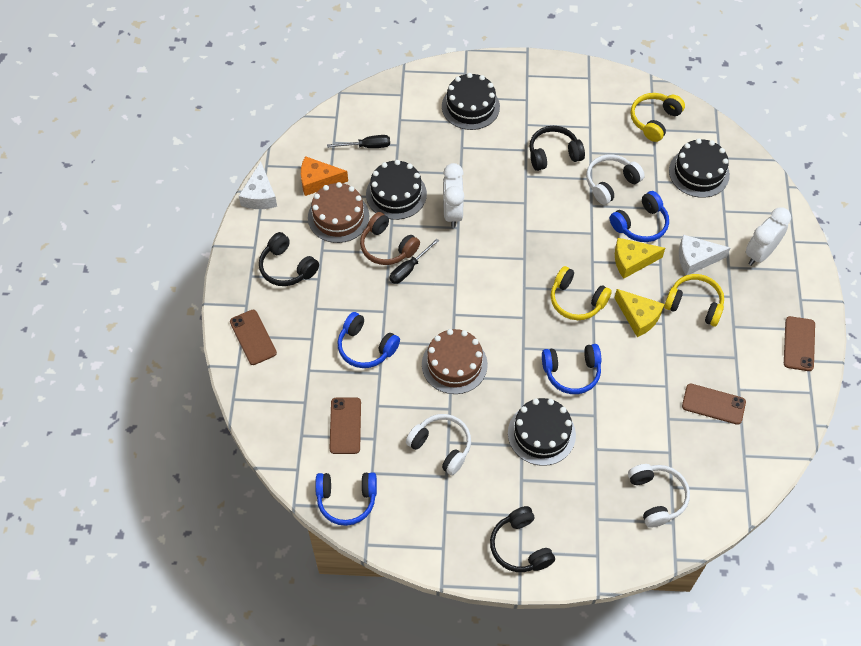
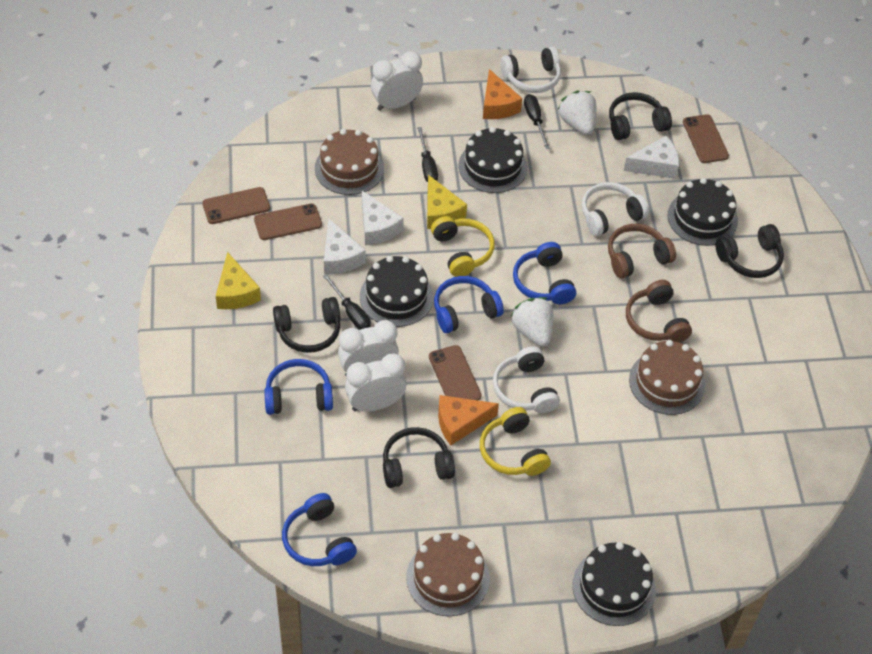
black headphones: [259,232,319,286] [490,506,555,572] [529,126,585,171] = 3 -> [273,297,340,353] [383,427,455,488] [609,92,672,140] [715,224,784,278] = 4
black screwdriver: [327,135,390,148] [390,238,439,284] = 2 -> [323,274,371,330] [417,127,438,182] [524,94,550,149] = 3
brown cake: [308,182,369,243] [422,329,488,394] = 2 -> [315,129,384,195] [406,533,490,616] [629,340,705,415] = 3
brown headphones: [360,212,420,265] = 1 -> [608,224,676,279] [626,280,692,342] = 2
orange cheese: [301,156,348,196] = 1 -> [438,395,499,445] [483,69,522,119] = 2
white cheese: [239,162,277,209] [679,235,730,275] = 2 -> [324,219,366,274] [362,191,404,245] [624,136,679,179] = 3
white clock: [443,163,464,228] [746,207,791,266] = 2 -> [338,320,399,376] [345,353,407,411] [371,51,423,111] = 3
white strawberry: none = 0 -> [511,297,553,347] [557,91,596,135] = 2
yellow headphones: [550,266,612,320] [631,93,685,142] [664,274,724,327] = 3 -> [431,216,495,277] [480,407,551,476] = 2

